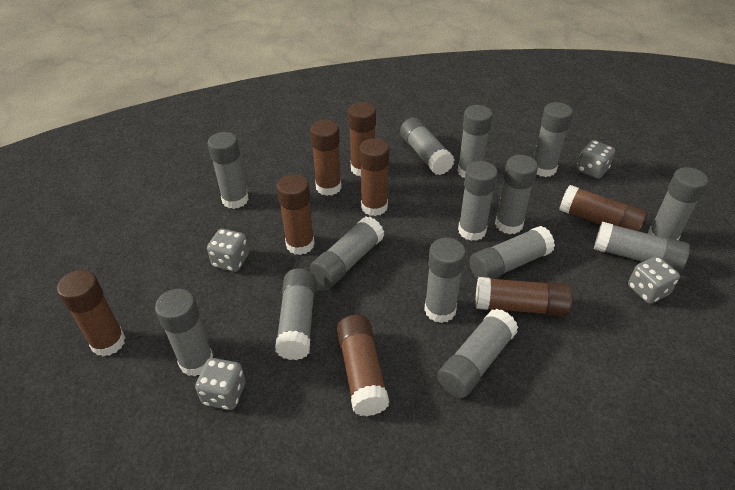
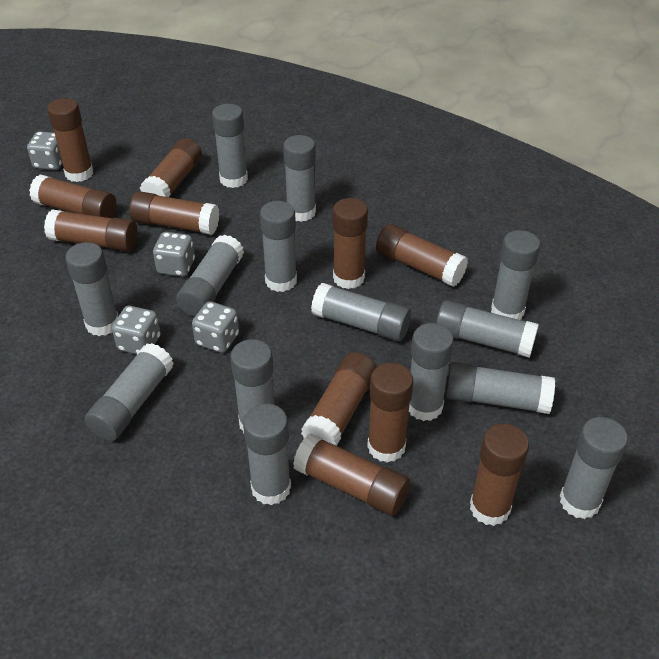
brown glue stick: [57,270,126,356] [277,174,315,255] [310,120,342,196] [337,315,389,416] [348,102,376,176] [359,138,389,216] [476,277,572,317] [559,185,648,232] = 8 -> [29,175,116,218] [44,209,138,252] [47,98,93,182] [129,191,219,235] [140,138,202,197] [293,434,410,516] [301,352,377,446] [333,198,368,289] [367,363,413,463] [376,224,468,287] [470,424,529,526] = 11

